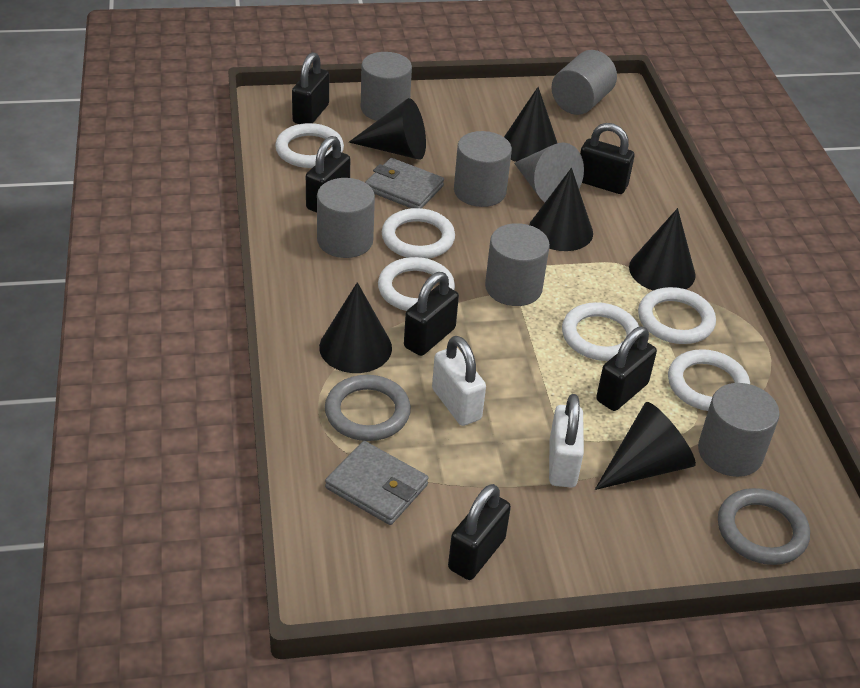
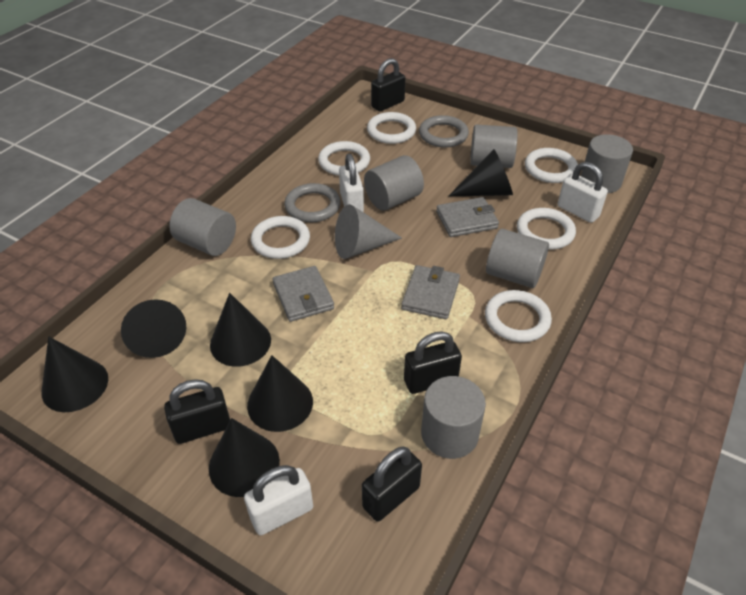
black padlock: [292,52,329,124] [306,136,350,213] [404,272,459,356] [448,484,511,580] [580,123,634,194] [596,326,657,411] = 6 -> [164,379,230,444] [362,447,422,522] [371,58,405,111] [404,331,462,394] = 4
grey wallet: [325,441,429,525] [365,158,444,208] = 2 -> [273,266,334,322] [401,265,460,319] [436,197,499,237] = 3
white padlock: [432,336,486,426] [549,394,584,488] = 2 -> [244,465,313,535] [339,154,364,212] [558,162,608,223] = 3

